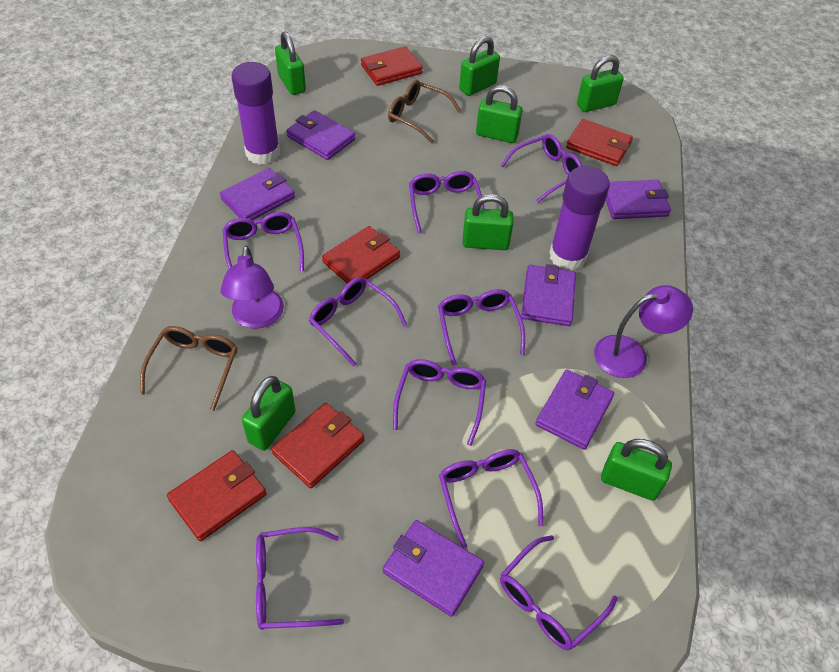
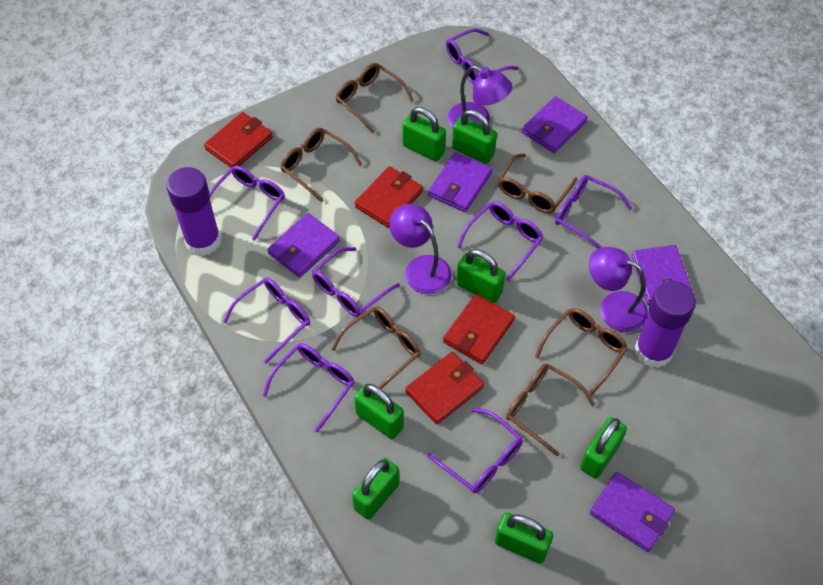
brown glasses: [140,326,238,411] [388,80,461,144] = 2 -> [280,128,362,203] [331,306,421,389] [336,63,414,133] [498,153,577,213] [506,364,595,456] [535,308,628,395] = 6
purple glasses: [222,212,304,271] [256,527,344,630] [309,277,407,366] [393,359,486,446] [409,171,484,233] [438,289,525,365] [439,449,543,549] [500,535,618,650] [501,134,582,203] = 9 -> [209,166,285,241] [223,278,310,364] [263,343,354,432] [312,247,400,317] [427,408,523,493] [446,29,519,84] [457,202,543,281] [555,175,632,249] = 8
purple lamp: [221,246,284,329] [594,285,693,378] = 2 -> [389,204,452,294] [448,65,512,128] [589,247,648,332] = 3
purple wallet: [220,168,295,220] [286,110,355,160] [383,520,484,617] [521,264,576,326] [535,369,614,450] [606,180,671,219] = 6 -> [267,213,340,278] [428,152,492,212] [522,96,588,153] [590,472,675,552] [632,245,692,305] = 5
red wallet: [167,450,267,541] [272,403,365,488] [322,226,400,284] [361,46,423,86] [566,119,633,166] = 5 -> [204,112,273,168] [355,166,423,228] [405,352,484,425] [443,294,515,364] = 4

